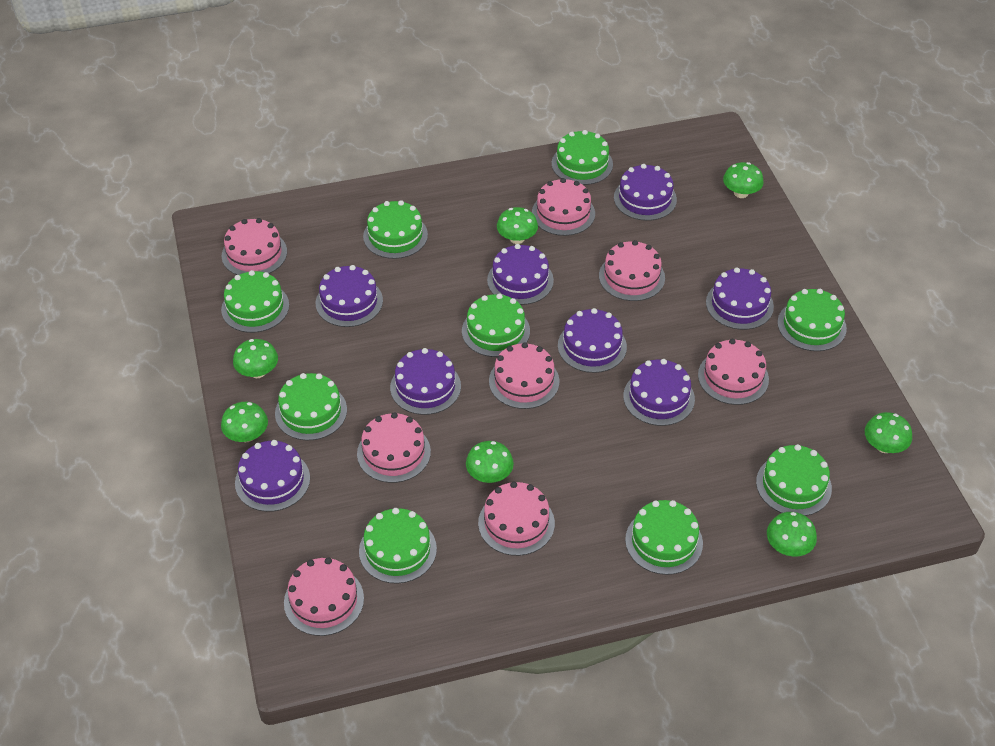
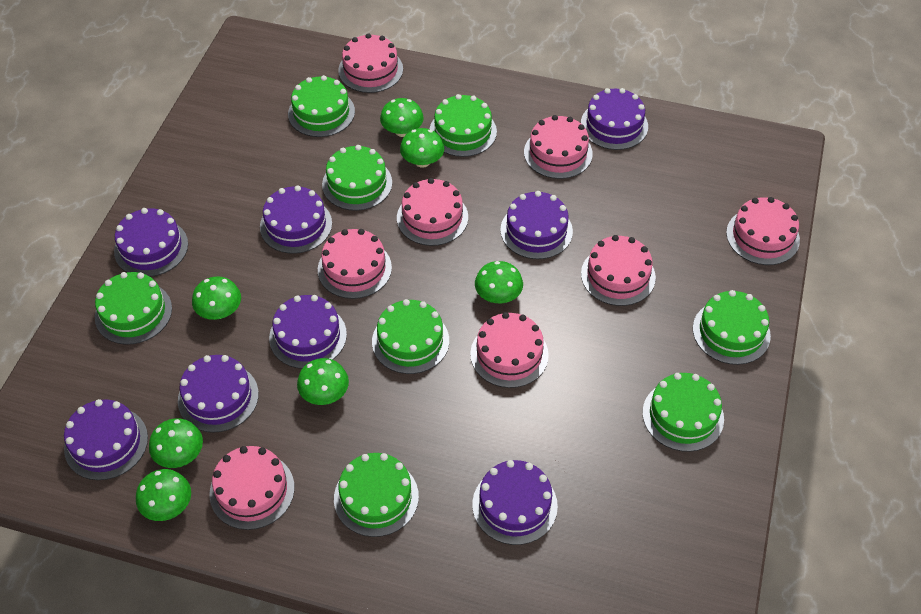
green cake: [221,270,289,333] [275,373,347,440] [359,508,437,584] [363,200,428,259] [462,293,530,357] [552,130,613,185] [625,500,703,575] [756,444,832,516] [778,289,847,351] = 9 -> [95,272,172,345] [288,75,355,137] [322,145,392,211] [334,453,419,537] [372,299,449,374] [430,94,497,157] [643,373,724,452] [693,290,771,365] = 8

